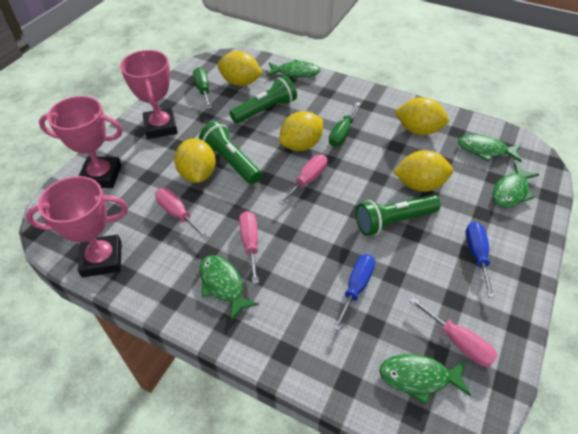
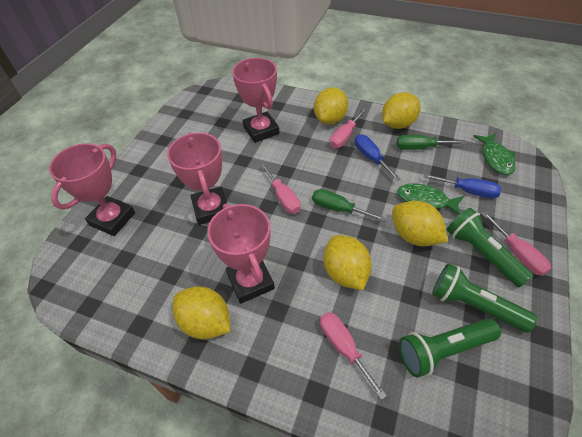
green fish: [200,255,259,321] [267,60,320,77] [379,354,471,404] [458,135,522,162] [492,163,539,208] = 5 -> [398,183,464,215] [473,133,516,175] = 2
pink trophy: [26,176,128,278] [39,96,123,188] [120,50,178,139] = 3 -> [49,143,135,236] [167,133,227,225] [207,203,275,304] [232,58,279,143] = 4

